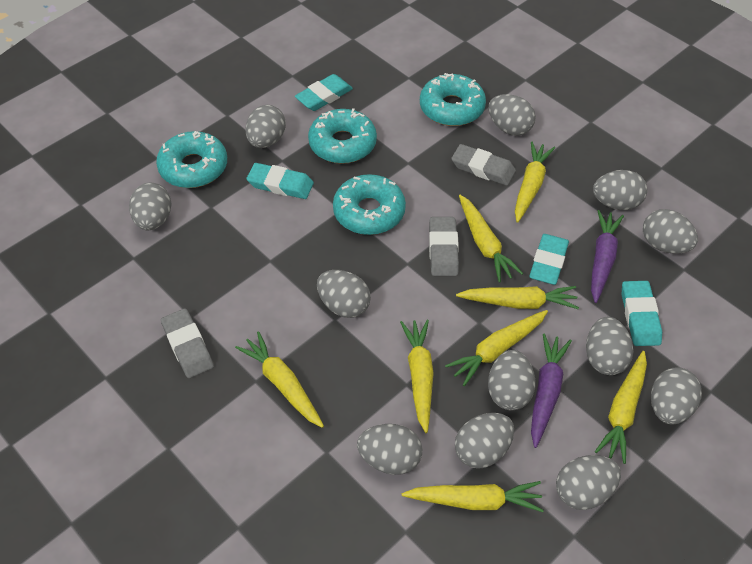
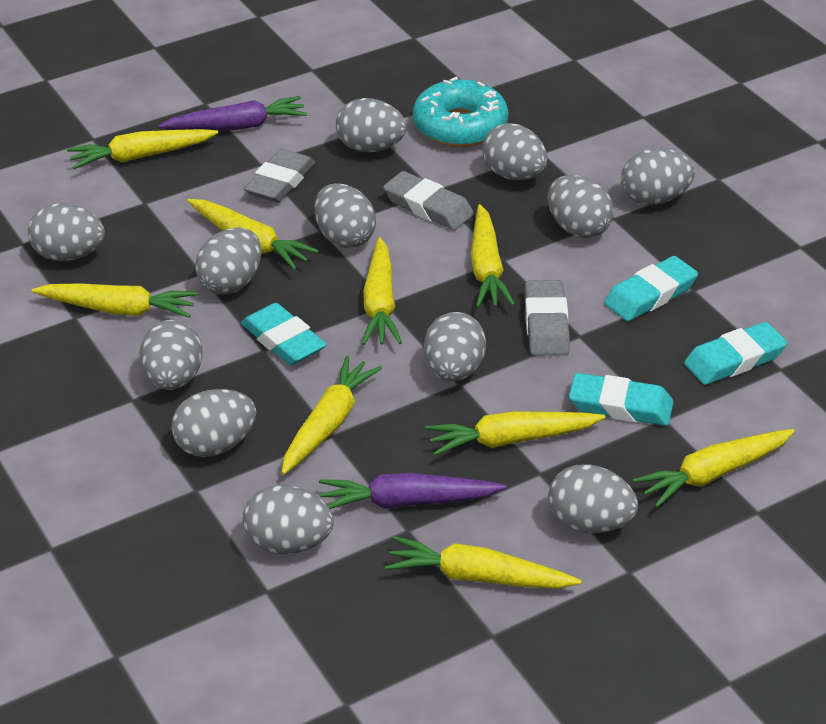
turquoise donut: [156,131,227,188] [308,108,377,164] [333,174,406,235] [420,73,486,126] = 4 -> [413,77,508,147] = 1
yellow carrot: [235,331,324,428] [400,320,434,433] [402,481,544,512] [445,310,548,386] [456,286,579,309] [459,195,523,283] [515,141,555,223] [595,351,647,464] = 8 -> [31,283,198,318] [67,129,218,169] [187,199,319,270] [281,356,382,475] [362,237,402,345] [385,536,581,589] [426,411,605,456] [471,204,515,308] [633,429,795,508] = 9

